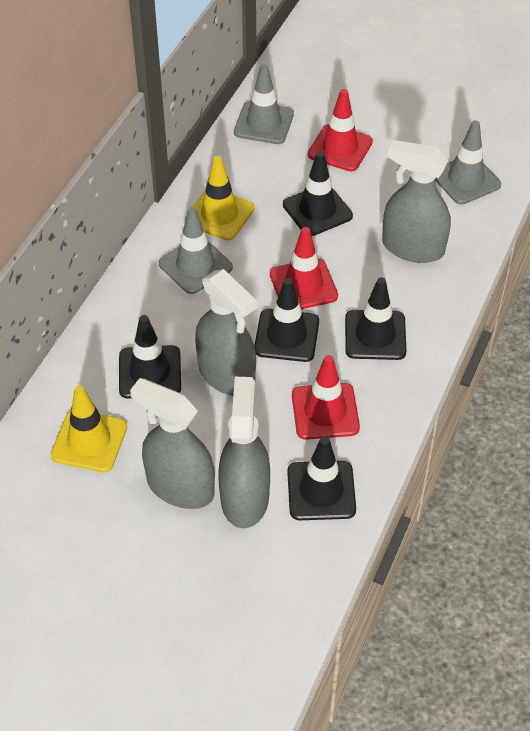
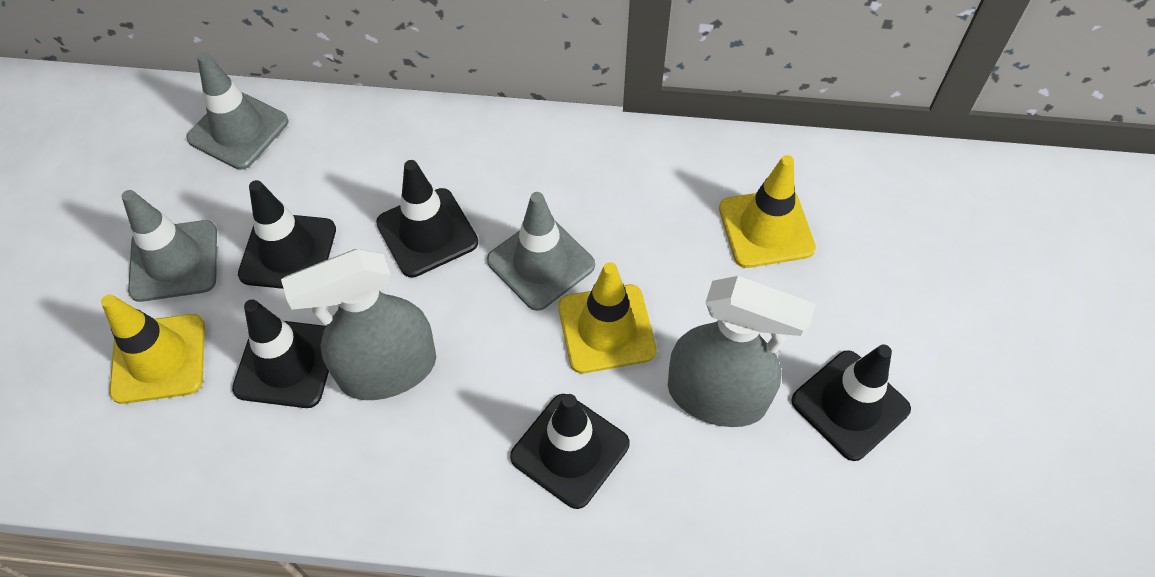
grey spray bottle: [130,378,215,509] [195,269,257,396] [218,377,270,528] [382,140,451,263] = 4 -> [281,249,436,400] [668,276,815,427] = 2
red traffic cone: [270,227,338,309] [292,355,360,440] [308,89,373,171] = 3 -> none = 0
yellow traffic cone: [51,385,127,473] [185,156,254,240] = 2 -> [101,294,205,404] [558,262,657,373] [719,155,816,268] = 3

